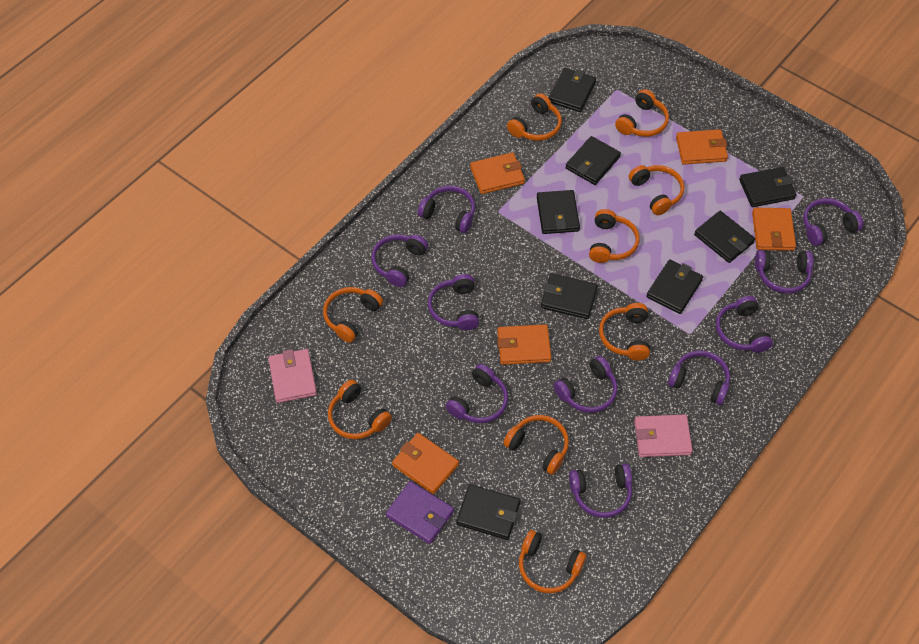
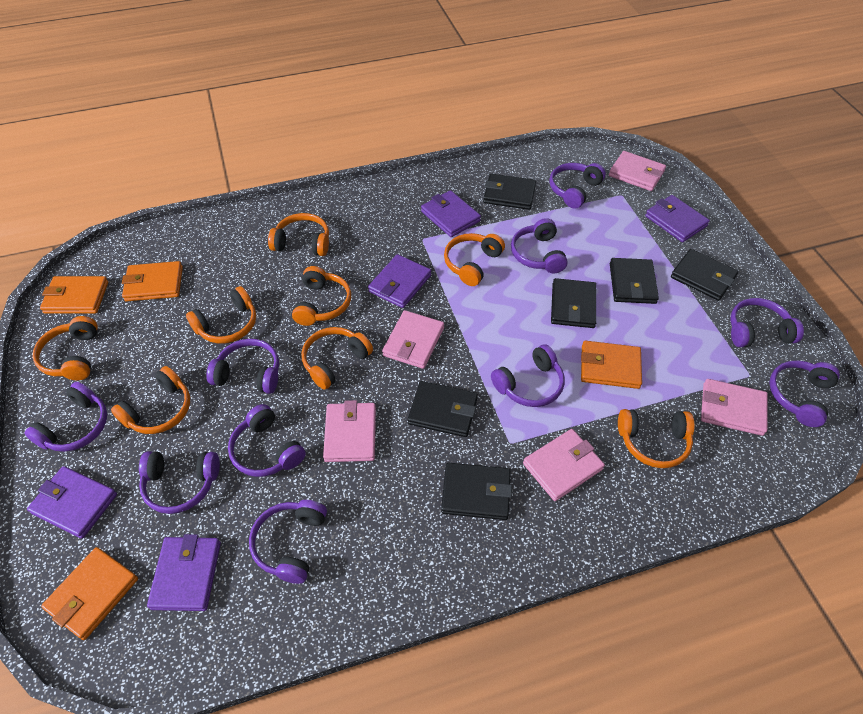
black wallet: [457,484,521,540] [537,190,580,234] [541,273,598,319] [549,68,596,112] [566,136,621,185] [646,260,703,314] [694,211,755,263] [739,167,796,207] = 8 -> [408,381,478,437] [441,463,512,520] [483,174,536,210] [551,278,597,328] [610,258,659,304] [671,249,738,301] = 6
orange headphones: [323,287,383,343] [328,380,392,439] [503,415,569,475] [507,93,562,141] [519,530,587,593] [589,209,639,263] [599,303,650,361] [615,89,669,137] [629,165,684,215] = 9 -> [32,316,98,380] [111,366,190,434] [186,286,256,344] [268,213,329,256] [292,266,351,326] [301,327,373,390] [444,233,505,286] [618,409,695,468] = 8
orange wallet: [392,433,459,494] [470,152,525,194] [497,324,551,365] [676,129,728,165] [752,208,796,251] = 5 -> [40,276,108,314] [41,547,138,640] [122,261,183,302] [581,341,642,389] = 4
pink wallet: [268,349,317,403] [634,414,693,457] = 2 -> [323,400,376,462] [382,310,444,369] [523,429,605,501] [609,151,666,191] [701,379,768,436] = 5
purple wallet: [386,481,454,544] = 1 -> [27,466,117,539] [147,534,221,611] [368,254,431,308] [421,190,481,237] [645,195,710,242] = 5

